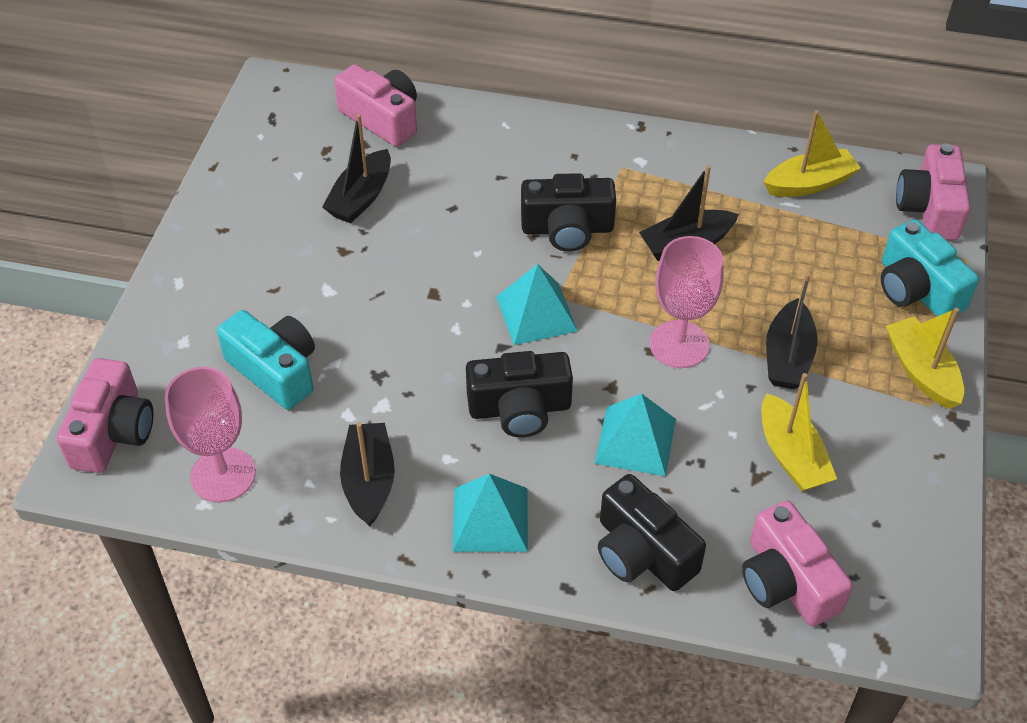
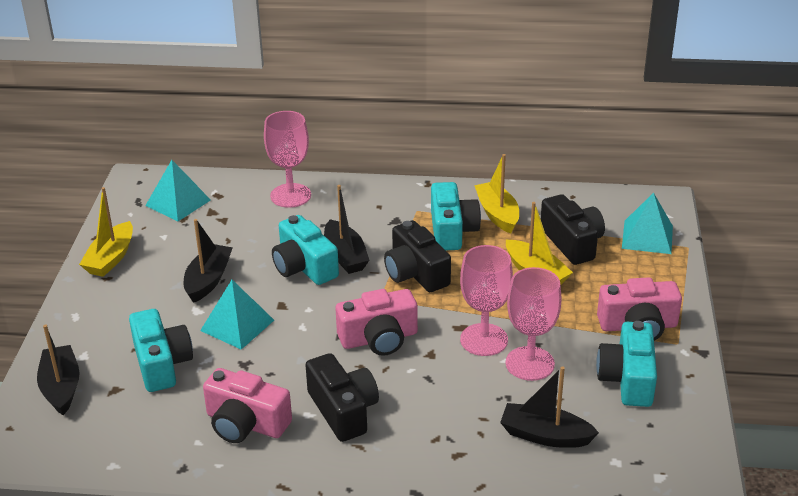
pink camera: [56,358,153,473] [334,64,417,147] [742,501,853,627] [896,143,970,241] = 4 -> [203,368,292,443] [336,289,418,356] [597,277,682,341] = 3
pink goblet: [165,367,256,503] [649,236,724,368] = 2 -> [264,111,311,208] [460,245,513,356] [506,267,562,381] = 3
turquoise camera: [217,310,315,410] [881,219,979,316] = 2 -> [129,309,193,392] [272,215,339,285] [431,182,481,250] [596,321,657,407] = 4

